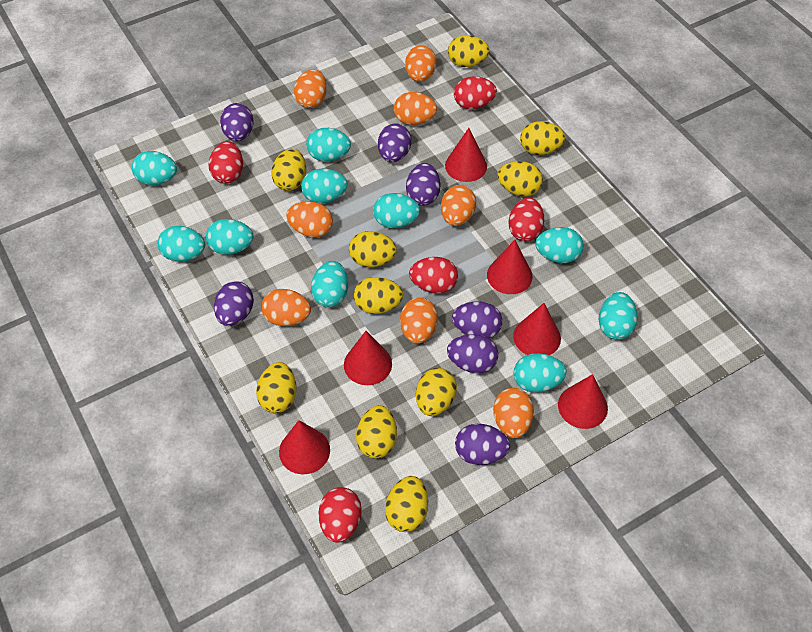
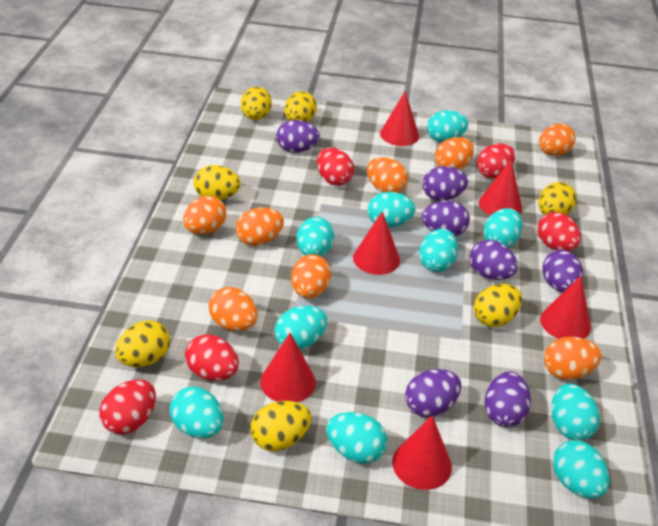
yellow egg: [256,362,297,413] [271,149,306,191] [349,231,397,267] [354,277,403,314] [356,405,397,459] [385,476,428,532] [416,368,457,416] [448,35,490,67] [497,161,543,197] [520,121,565,155] = 10 -> [115,320,170,367] [194,165,241,200] [241,87,272,120] [250,401,311,451] [285,91,317,122] [474,284,522,327] [538,182,576,215] = 7

